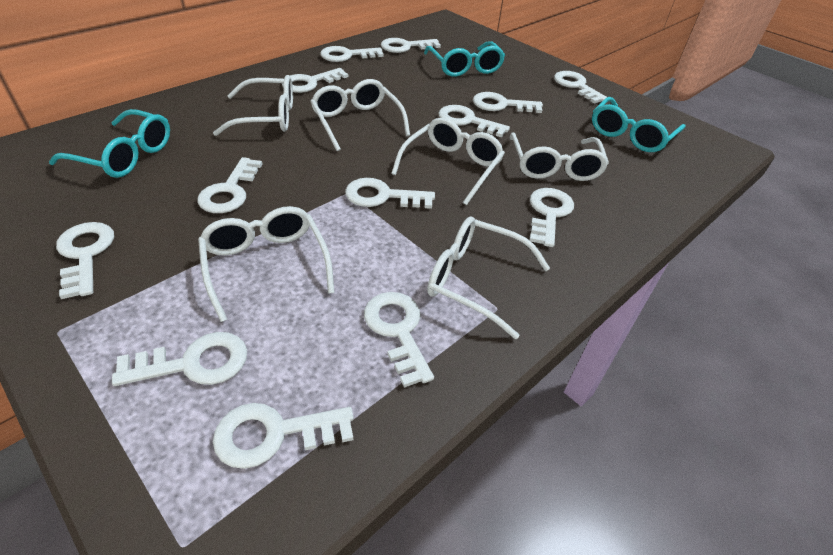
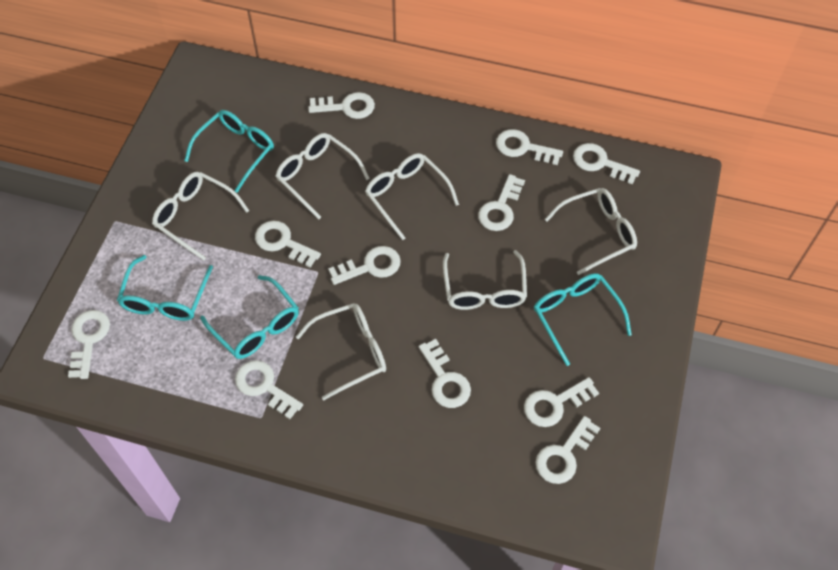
turquoise glasses: [49,109,170,178] [424,41,505,77] [592,97,686,152] = 3 -> [117,255,213,321] [184,110,274,193] [200,275,299,359] [534,273,632,366] = 4
white key: [56,222,114,299] [112,332,247,386] [197,157,262,213] [213,403,354,469] [282,68,348,93] [320,46,384,62] [345,178,435,209] [364,292,434,388] [381,38,441,53] [438,105,510,137] [473,92,543,113] [530,188,574,247] [554,71,607,104] = 13 -> [68,310,110,379] [235,360,303,419] [255,221,321,268] [308,92,375,119] [328,246,401,285] [418,339,471,408] [478,174,525,231] [496,129,563,165] [524,377,599,427] [536,416,600,484] [573,143,640,184] = 11

